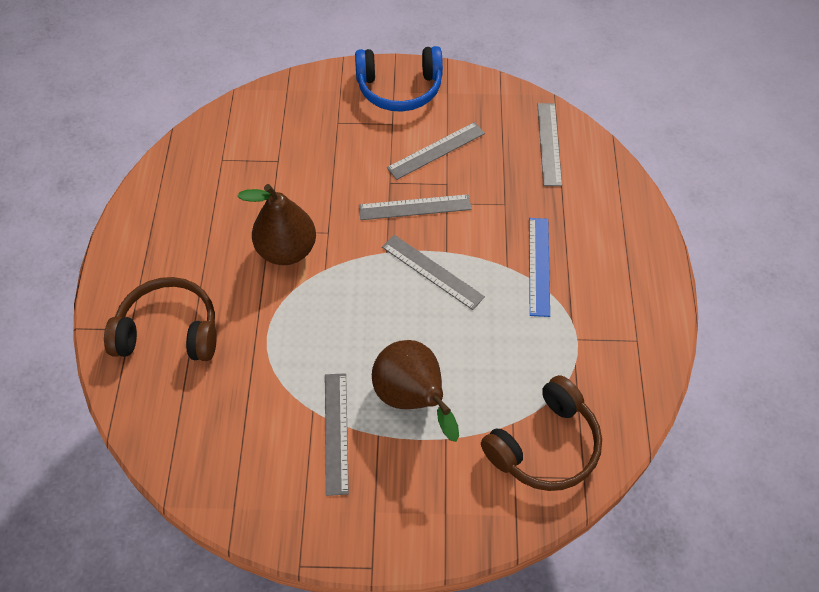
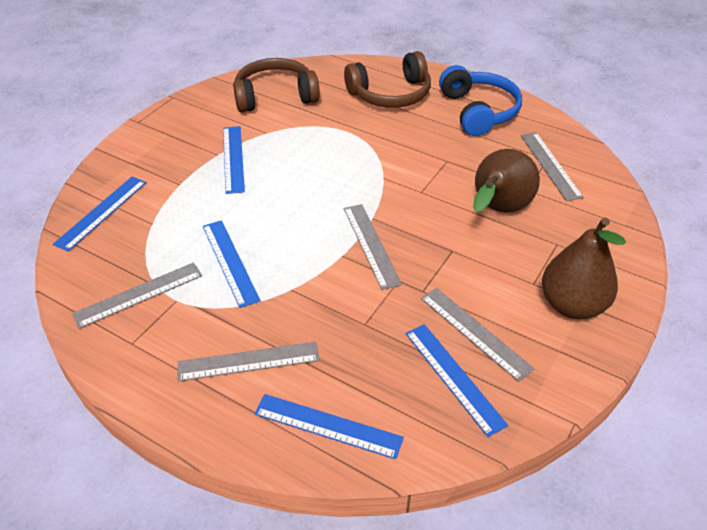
blue ruler: [529,218,550,317] = 1 -> [53,177,147,252] [203,220,261,308] [223,126,245,194] [254,394,404,459] [406,324,508,437] = 5

